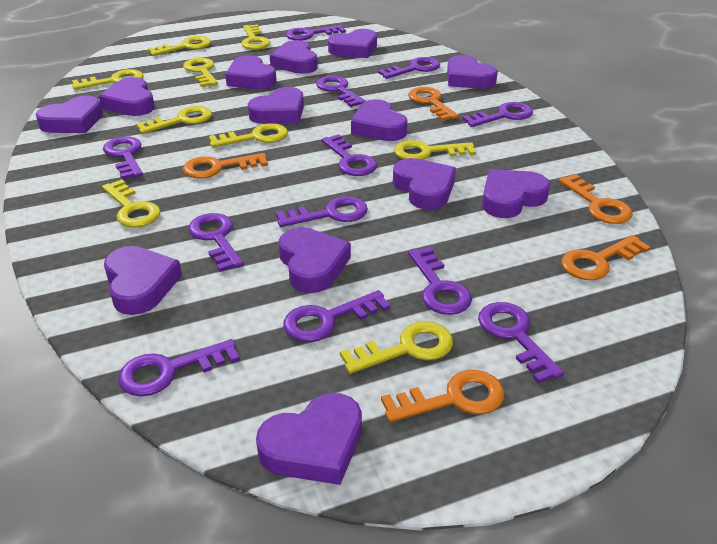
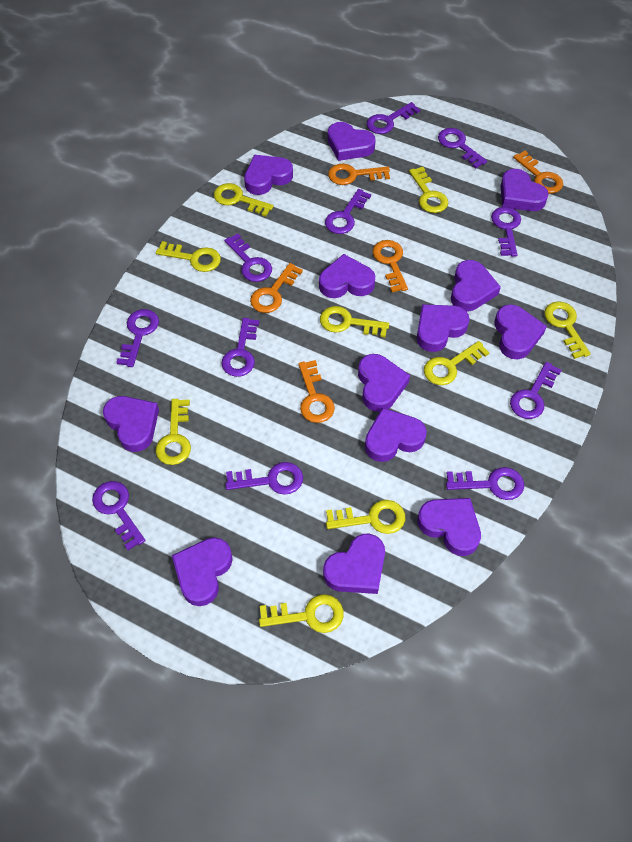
purple key: [103,136,143,179] [118,339,240,397] [189,213,244,272] [276,196,368,227] [283,290,391,342] [285,25,346,40] [316,76,366,107] [321,134,377,176] [378,57,440,79] [408,247,472,315] [462,102,533,127] [478,302,564,384] = 12 -> [92,481,146,550] [116,309,159,367] [221,318,259,377] [224,233,272,282] [225,462,303,495] [325,189,371,234] [367,102,420,134] [438,128,487,168] [446,467,524,500] [491,207,521,257] [510,362,562,419] = 11

